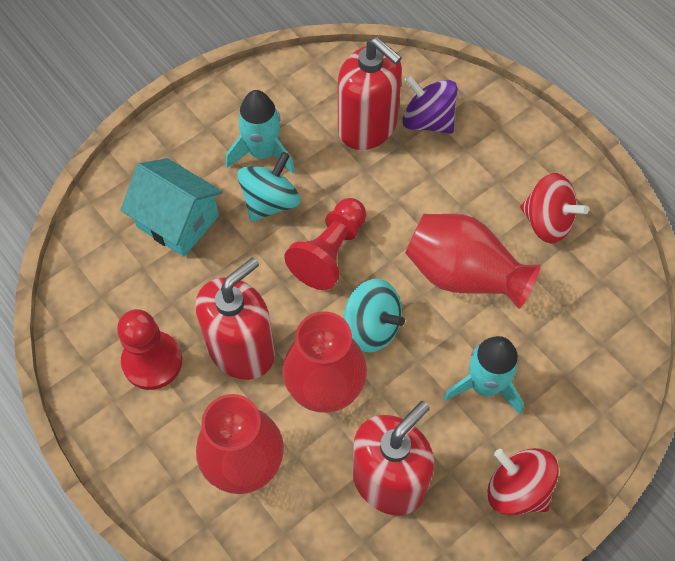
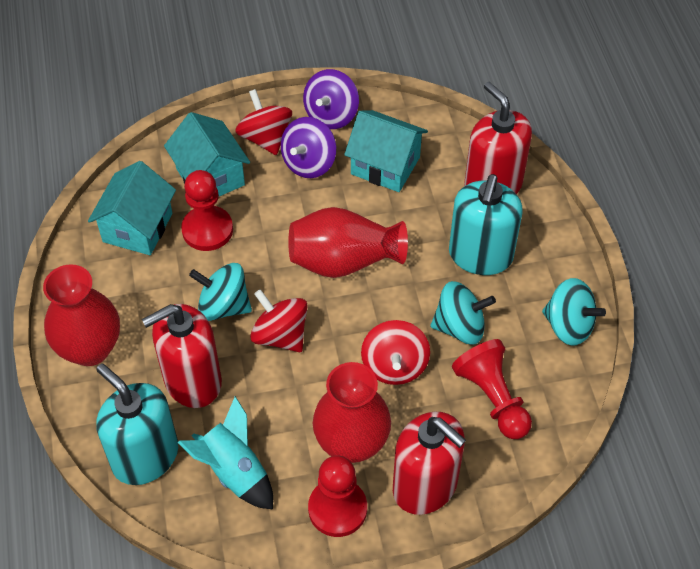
purple spinning top: [403,75,458,134] = 1 -> [281,117,336,178] [303,69,359,129] = 2
red pawn: [117,309,182,390] [284,198,366,290] = 2 -> [181,170,233,251] [308,455,367,537] [452,339,532,439] = 3
red spinning top: [487,448,559,515] [520,173,589,244] = 2 -> [235,89,292,155] [250,289,308,352] [361,320,430,385] = 3
turquoise house: [120,158,223,257] = 1 -> [88,161,176,255] [164,112,250,196] [344,110,428,192] = 3
turquoise rocket: [226,90,295,173] [443,336,524,415] = 2 -> [178,396,273,510] = 1
turquoise soap dispenser: none = 0 -> [96,364,178,485] [449,174,523,275] = 2
turquoise spinning top: [237,152,300,222] [344,279,405,353] = 2 -> [189,263,252,321] [431,281,496,345] [542,278,606,346] = 3

